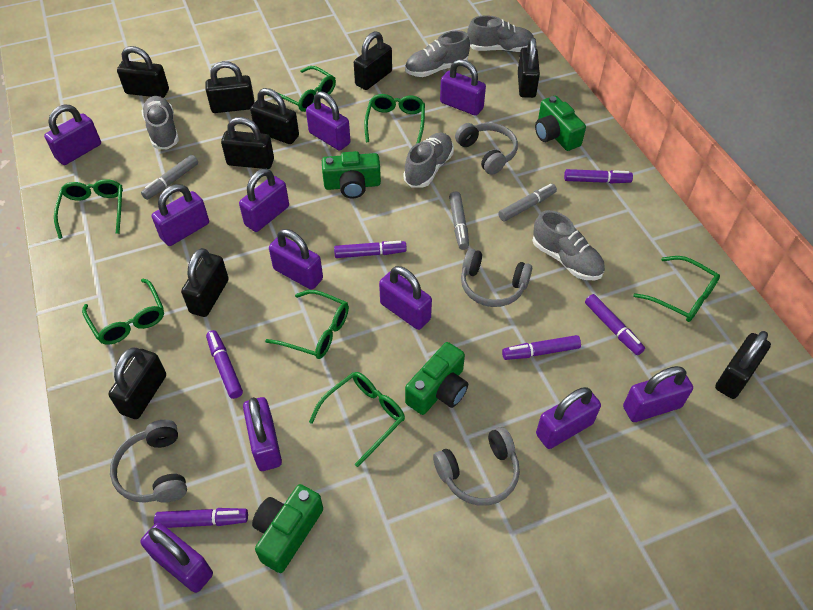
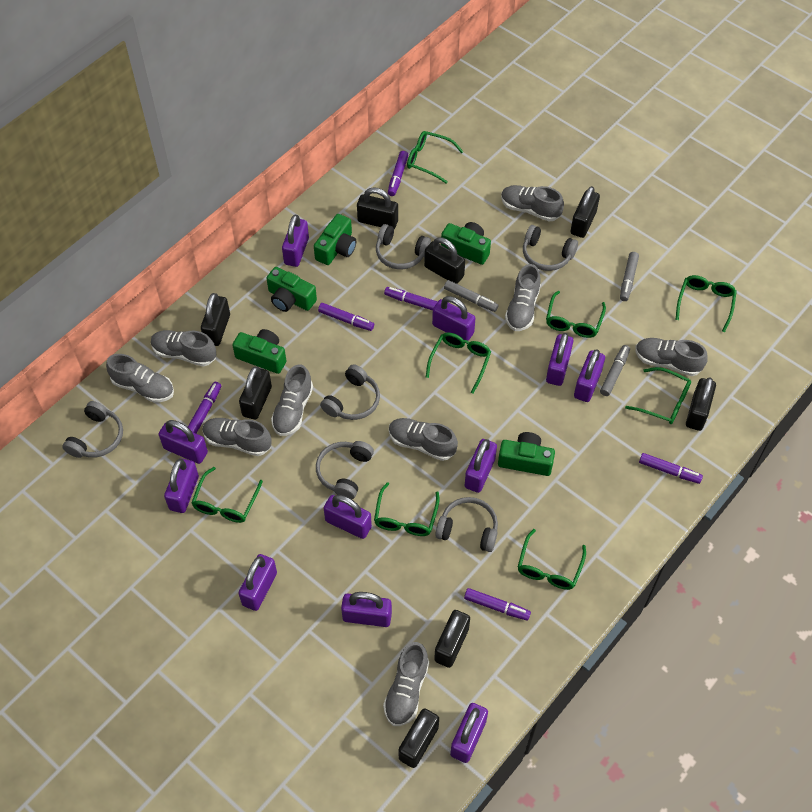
black padlock: [108,347,166,419] [117,46,169,98] [181,248,229,317] [205,61,255,113] [221,117,274,169] [250,88,299,144] [354,31,392,90] [518,37,540,98] [715,331,771,399] = 9 -> [201,293,230,346] [239,366,272,420] [357,187,398,229] [399,708,439,768] [424,237,465,284] [434,610,470,668] [570,186,600,238] [686,377,716,431] = 8
green camera: [252,484,323,573] [322,151,381,199] [405,342,468,415] [535,96,586,151] = 4 -> [232,329,286,374] [266,267,317,312] [314,214,356,265] [441,222,491,265] [498,432,555,476] = 5
green glasses: [54,179,123,239] [82,279,164,344] [265,290,349,359] [267,66,336,112] [309,372,405,467] [364,94,425,144] [633,256,720,322] = 7 -> [191,467,263,523] [374,482,440,536] [407,131,463,184] [426,333,491,394] [518,529,586,590] [546,291,606,338] [625,367,691,424] [675,275,737,332] = 8
grey headphones: [110,420,187,503] [433,427,520,506] [455,123,518,175] [461,249,532,307] = 4 -> [62,401,123,458] [316,441,374,499] [320,364,380,420] [376,224,431,269] [435,497,498,552] [523,225,578,271] = 6
grey shoe: [142,96,179,149] [404,133,454,188] [405,30,470,77] [467,15,534,52] [532,210,605,280] = 5 -> [106,354,174,403] [151,330,216,367] [203,418,272,456] [271,364,313,436] [383,642,429,726] [389,418,458,461] [501,185,564,222] [505,264,541,331] [635,338,708,376] = 9

